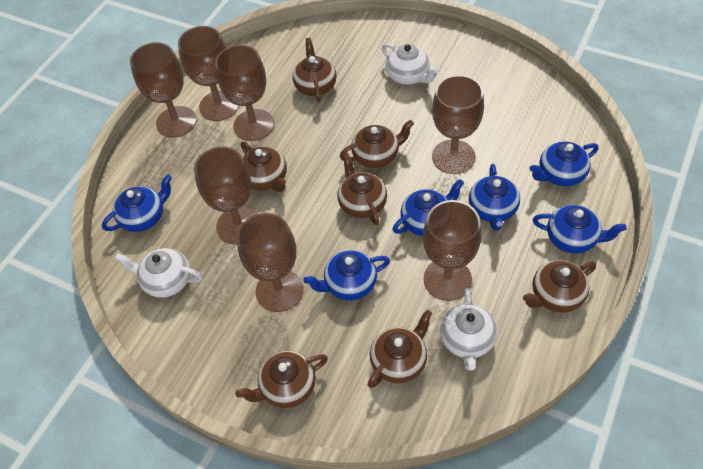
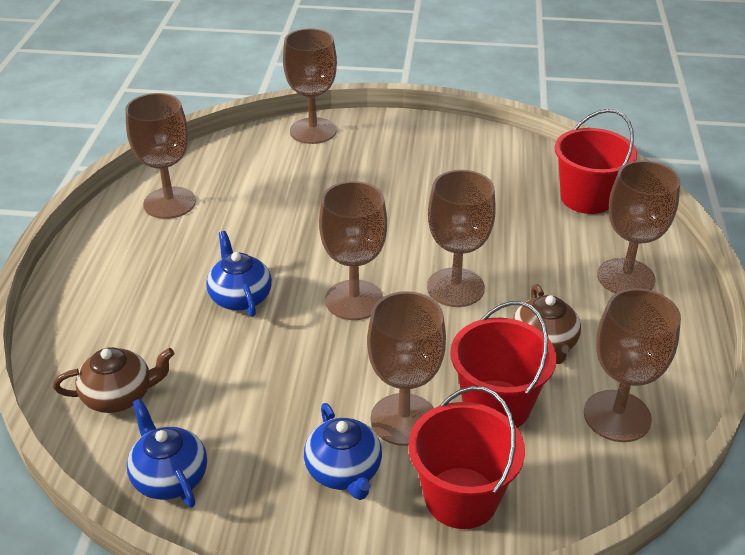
blue teapot: [102,174,172,232] [303,250,390,301] [393,179,464,236] [469,164,520,231] [530,141,598,187] [533,205,626,254] = 6 -> [127,398,207,507] [206,231,272,317] [304,403,382,500] = 3
brown teapot: [236,351,328,408] [241,142,287,192] [293,38,337,102] [337,153,387,225] [340,120,414,168] [367,310,432,388] [523,260,596,313] = 7 -> [53,347,174,413] [513,284,581,364] = 2
red bucket: none = 0 -> [408,386,525,529] [450,301,556,428] [554,109,637,214] = 3
white teapot: [115,248,203,298] [382,43,439,85] [440,289,497,370] = 3 -> none = 0

